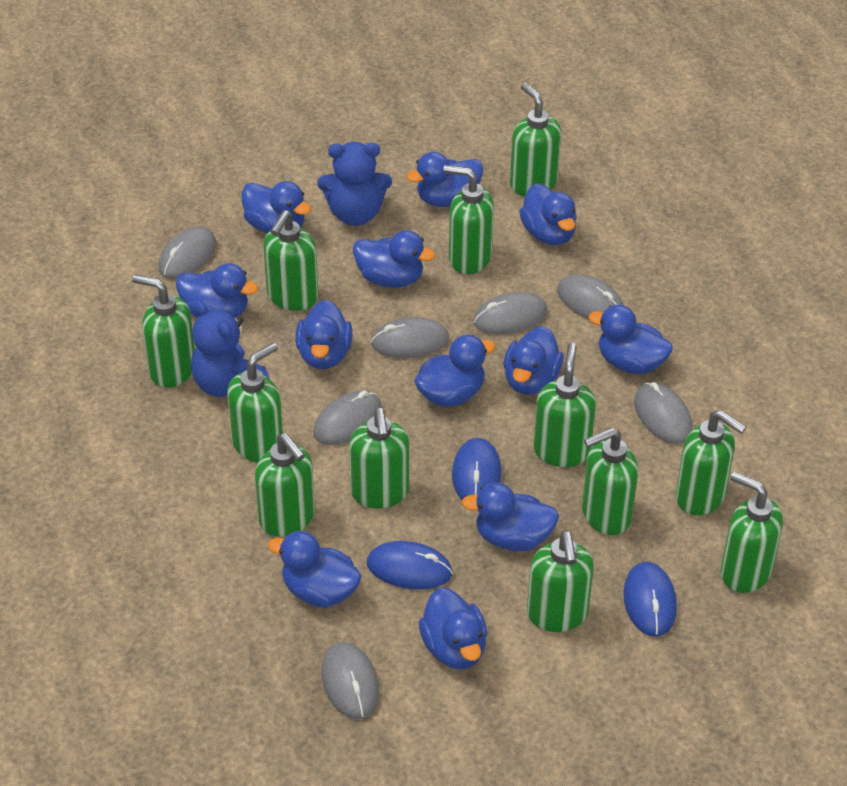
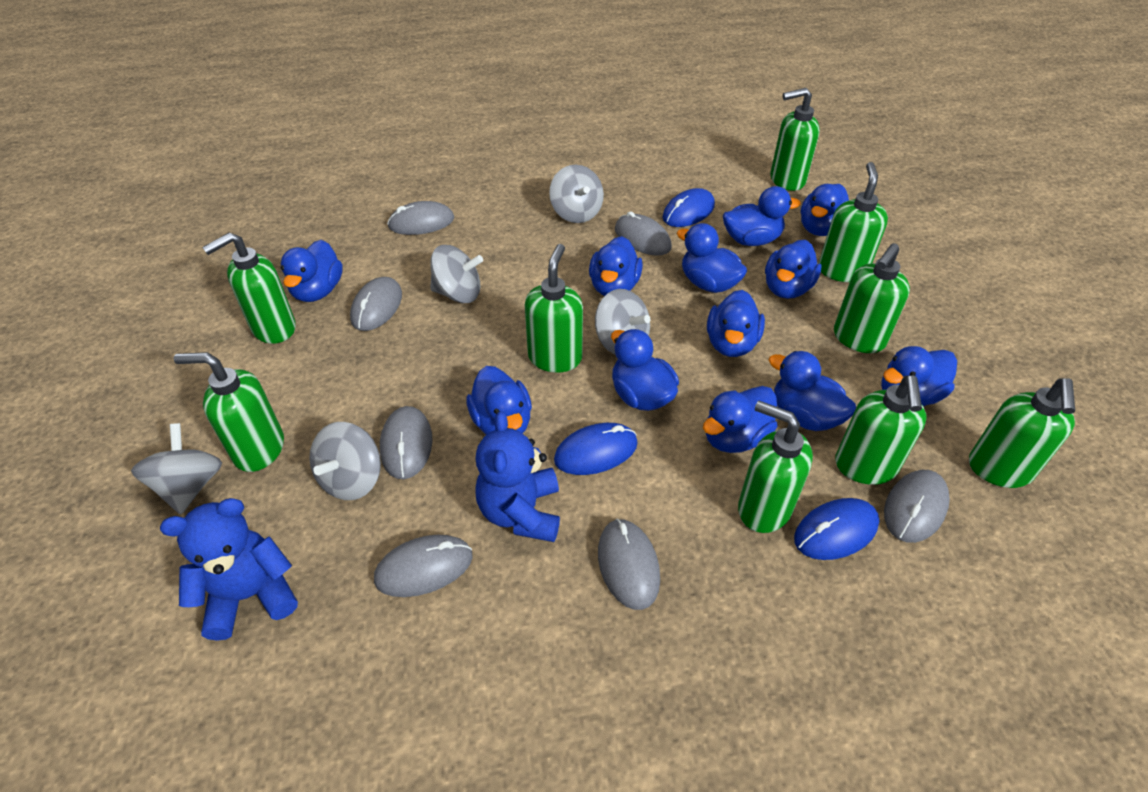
green soap dispenser: [132,274,195,387] [227,342,283,463] [255,433,315,537] [263,210,318,311] [349,408,409,509] [443,165,494,274] [510,83,561,196] [527,530,594,632] [534,343,596,467] [582,428,638,535] [676,410,746,515] [721,472,783,593] = 12 -> [174,352,284,472] [202,232,296,344] [525,244,583,373] [738,401,813,533] [770,88,820,191] [819,162,888,282] [834,243,910,353] [835,375,927,485] [969,378,1075,488] = 9
grey spinning top: none = 0 -> [131,423,222,514] [309,422,381,500] [430,245,483,303] [549,165,604,223] [595,289,650,355] = 5

